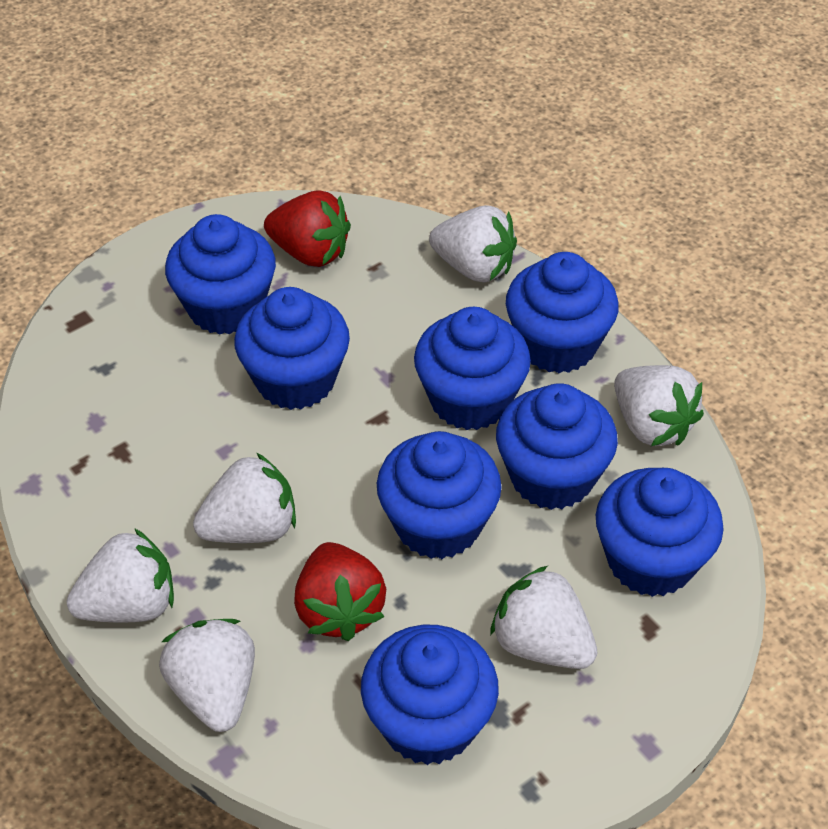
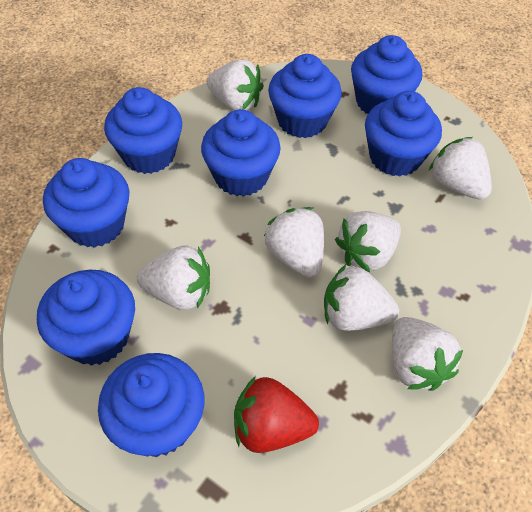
red strawberry: [264,190,351,267] [294,542,386,641] = 2 -> [234,376,319,453] = 1
white strawberry: [67,528,174,622] [159,619,255,732] [193,453,296,543] [429,205,517,282] [490,566,597,669] [614,365,704,446] = 6 -> [137,245,210,310] [206,59,264,110] [264,207,324,278] [324,265,399,331] [335,211,401,273] [392,317,463,391] [429,137,492,200] = 7

